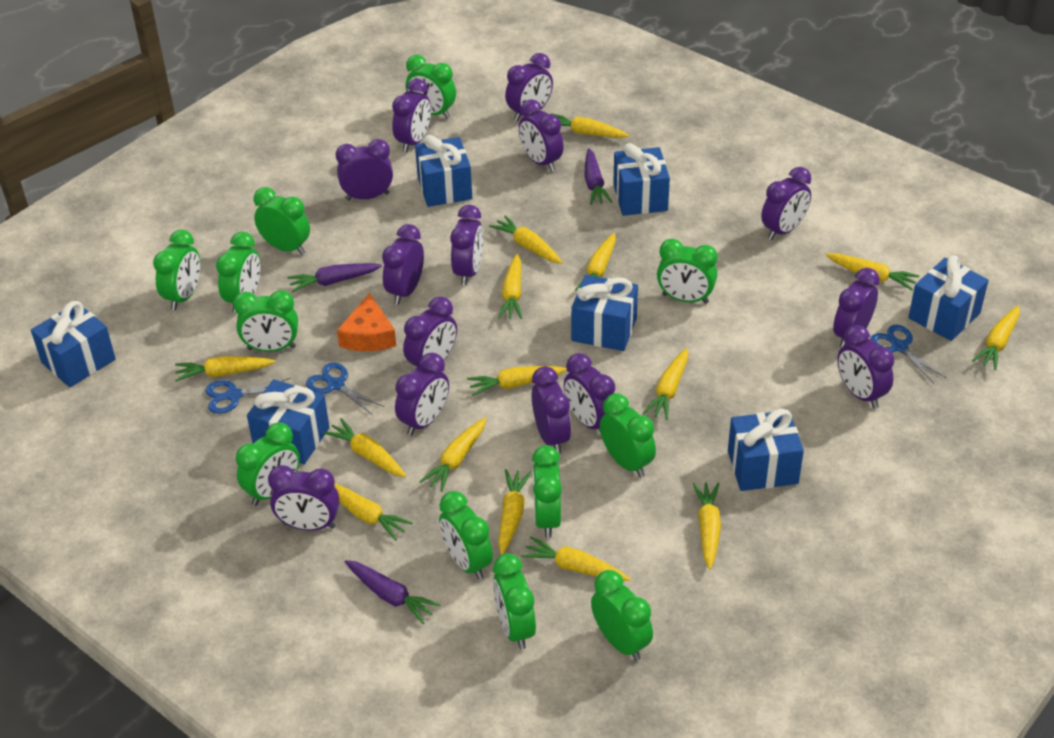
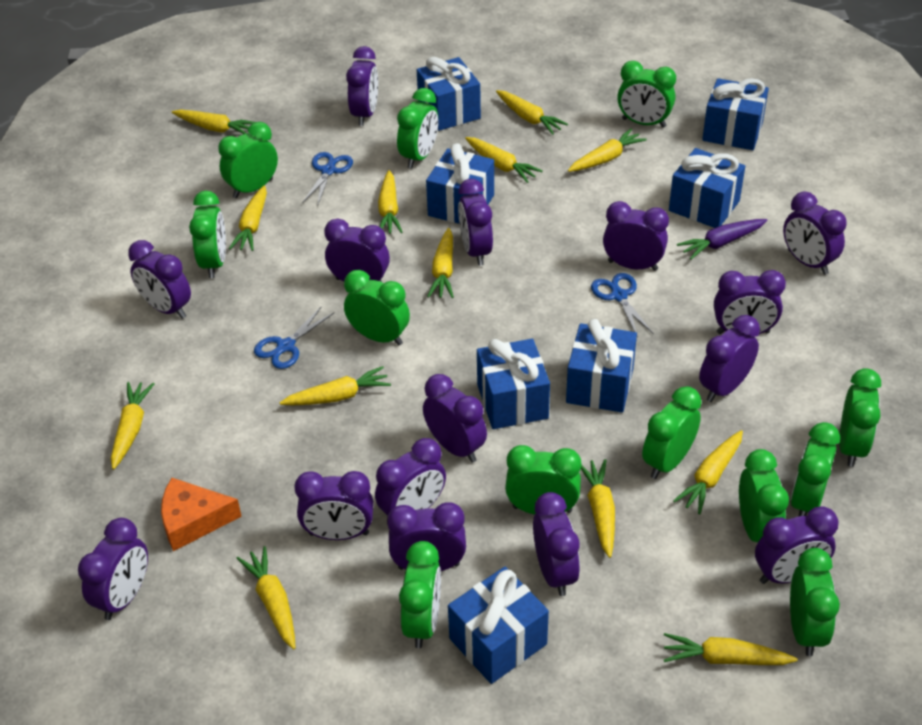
purple carrot: [287,263,382,293] [345,560,441,624] [584,148,612,205] = 3 -> [677,219,768,259] = 1
purple clock: [268,465,340,531] [336,139,393,201] [382,224,424,305] [392,79,431,152] [395,353,449,436] [403,296,457,367] [450,205,483,285] [505,53,553,122] [519,99,564,172] [532,366,571,454] [564,353,615,433] [761,167,811,240] [833,268,880,348] [837,325,894,408] = 14 -> [78,518,148,620] [128,240,191,319] [294,471,373,540] [324,219,390,282] [346,46,378,126] [375,438,446,516] [387,502,466,571] [423,374,487,463] [458,179,493,266] [533,492,580,596] [603,201,669,271] [699,315,760,402] [714,270,786,334] [755,506,838,584] [783,191,847,275] = 15
yellow carrot: [175,356,275,382] [323,418,406,477] [335,483,413,541] [419,417,486,492] [467,366,567,396] [489,215,563,264] [498,254,522,319] [498,469,532,555] [521,537,631,581] [551,113,629,138] [575,233,616,291] [643,348,688,420] [692,482,721,569] [826,253,920,290] [972,306,1020,370] = 15 -> [111,382,154,470] [172,109,255,134] [229,185,267,251] [236,546,295,649] [280,366,391,406] [378,170,403,234] [427,228,454,298] [465,137,543,183] [496,90,568,135] [568,129,647,172] [581,459,615,558] [664,633,798,665] [673,430,743,514] = 13

